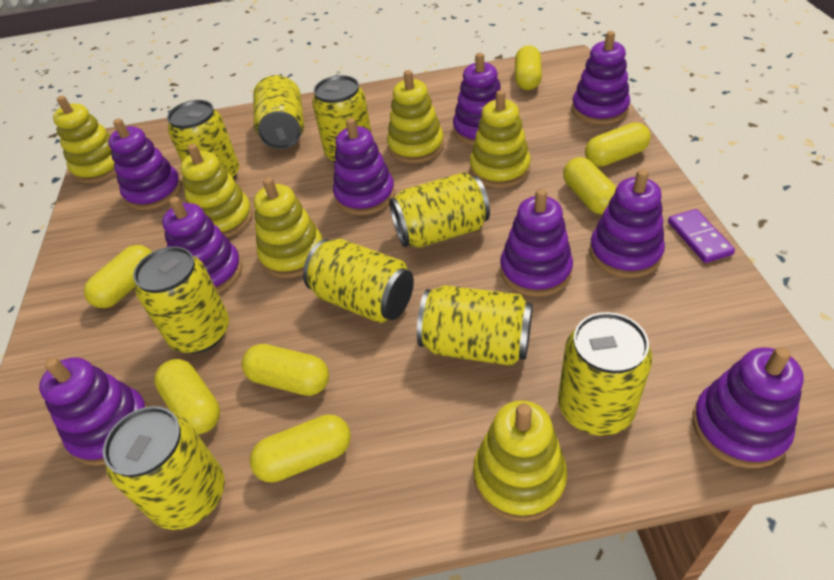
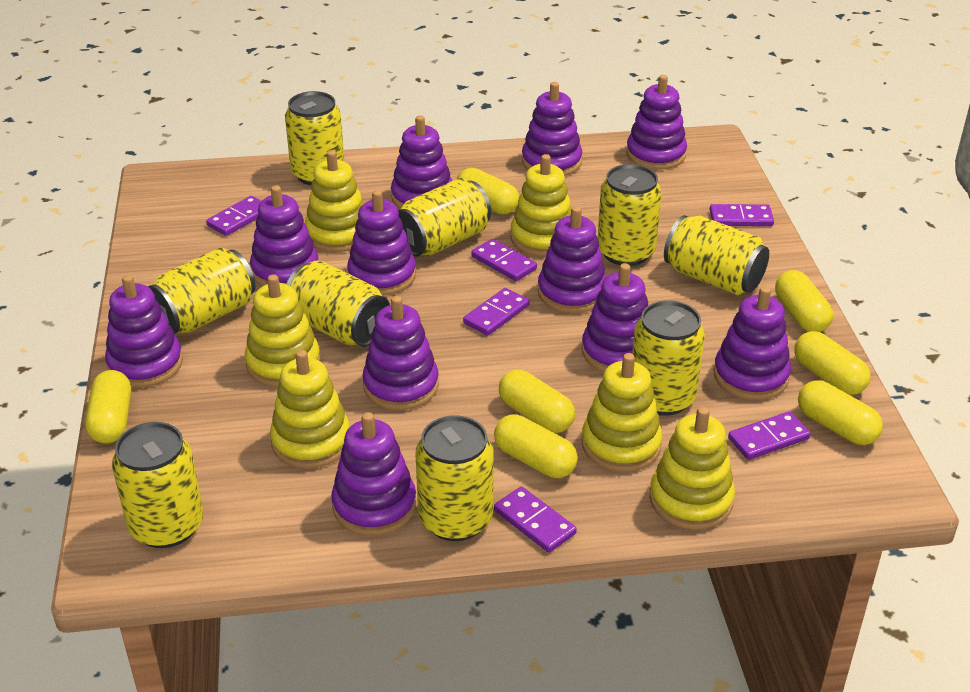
purple domino: [668,209,735,263] = 1 -> [206,196,261,236] [463,288,529,336] [471,239,537,281] [494,486,577,553] [709,204,774,226] [728,411,810,460] = 6
purple stacking toy: [39,357,149,466] [108,119,182,210] [162,197,243,293] [333,118,395,215] [453,53,501,146] [500,189,573,297] [572,31,630,125] [589,169,665,278] [692,347,804,468] = 9 -> [105,275,183,388] [250,185,318,287] [331,412,416,536] [347,190,416,295] [362,296,439,410] [391,115,452,209] [522,82,582,176] [538,206,606,313] [582,263,648,372] [626,75,687,170] [714,286,791,400] = 11

